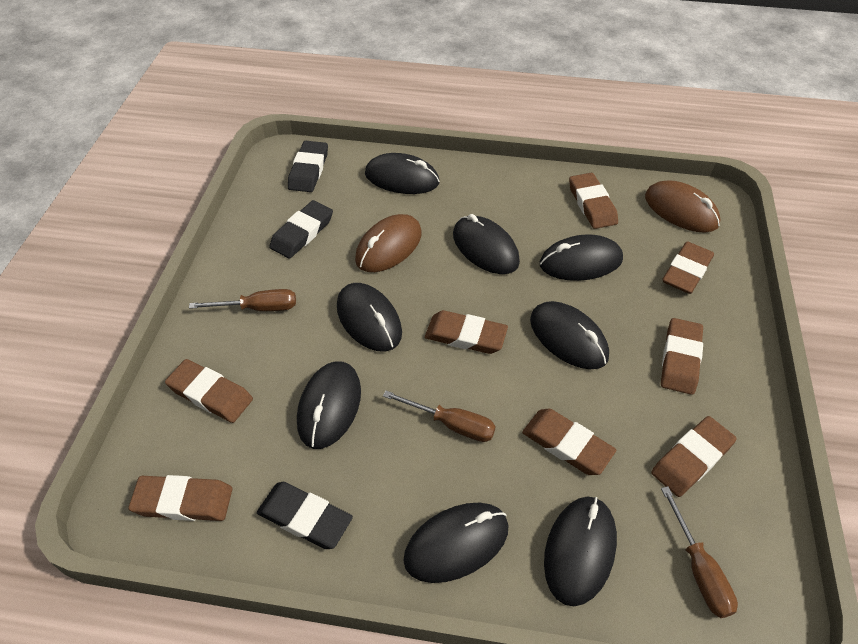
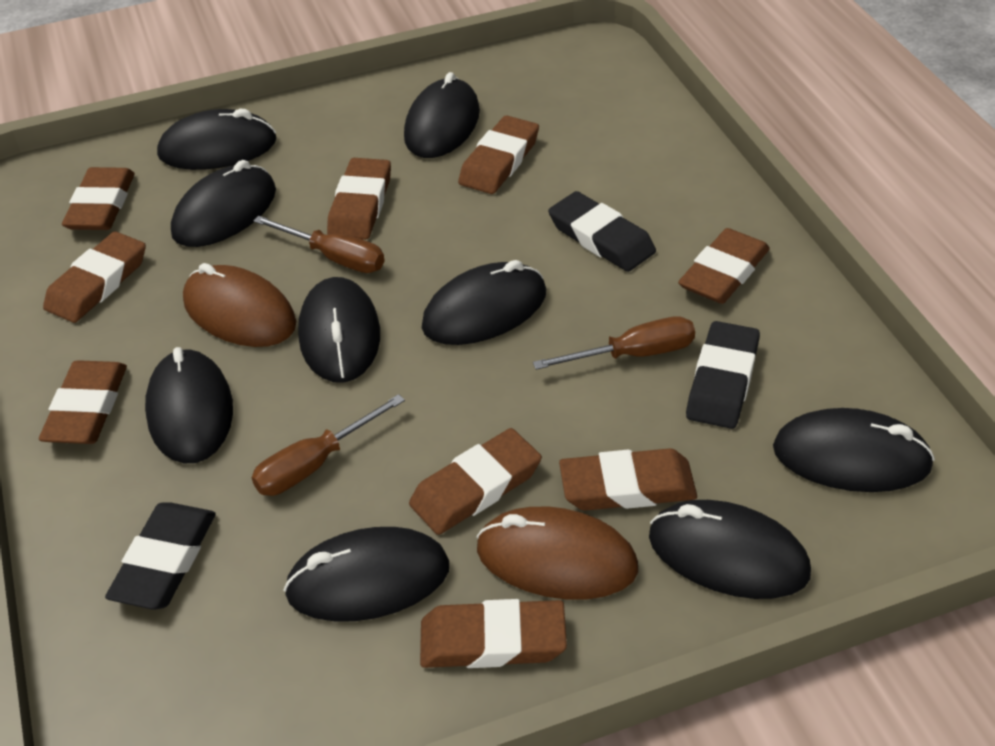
black mouse: [297,362,361,449] [337,283,402,352] [365,153,440,194] [403,503,509,583] [453,214,520,274] [530,301,609,369] [540,234,623,281] [544,496,617,606] = 8 -> [145,347,233,463] [157,109,277,170] [171,160,276,247] [283,527,449,622] [298,277,380,383] [404,72,480,158] [422,260,546,345] [649,500,811,599] [773,408,935,492] = 9
brown eraser: [128,475,232,521] [165,359,253,423] [425,310,508,354] [522,409,616,475] [569,173,618,229] [651,416,737,497] [661,318,703,395] [662,241,714,294] = 8 -> [39,360,127,444] [43,231,146,323] [62,167,135,230] [327,158,391,240] [409,428,542,535] [420,599,567,668] [458,115,539,194] [559,448,697,511] [678,228,770,304] = 9

